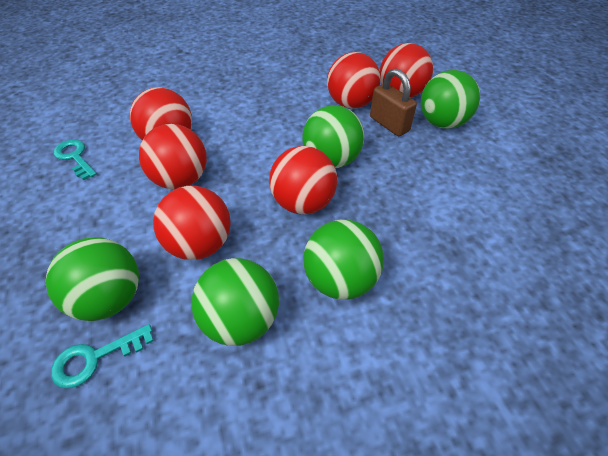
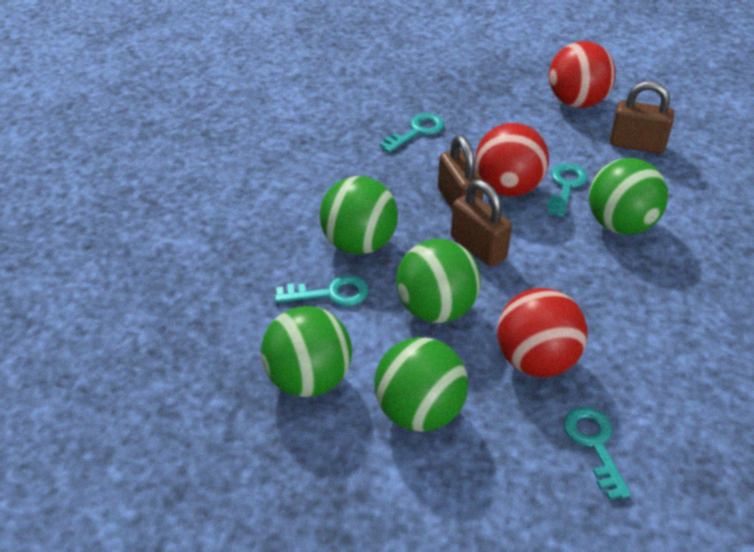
brown padlock: [370,69,417,136] = 1 -> [438,135,484,210] [451,180,512,267] [610,81,674,154] = 3
red ball: [130,87,192,140] [139,124,207,189] [153,186,231,260] [269,146,337,215] [327,52,381,109] [380,43,433,98] = 6 -> [475,123,549,197] [497,288,588,377] [549,41,616,108] = 3
turquoise key: [51,324,154,389] [53,139,97,181] = 2 -> [275,275,368,306] [380,113,444,153] [547,163,588,217] [564,407,631,500] = 4

